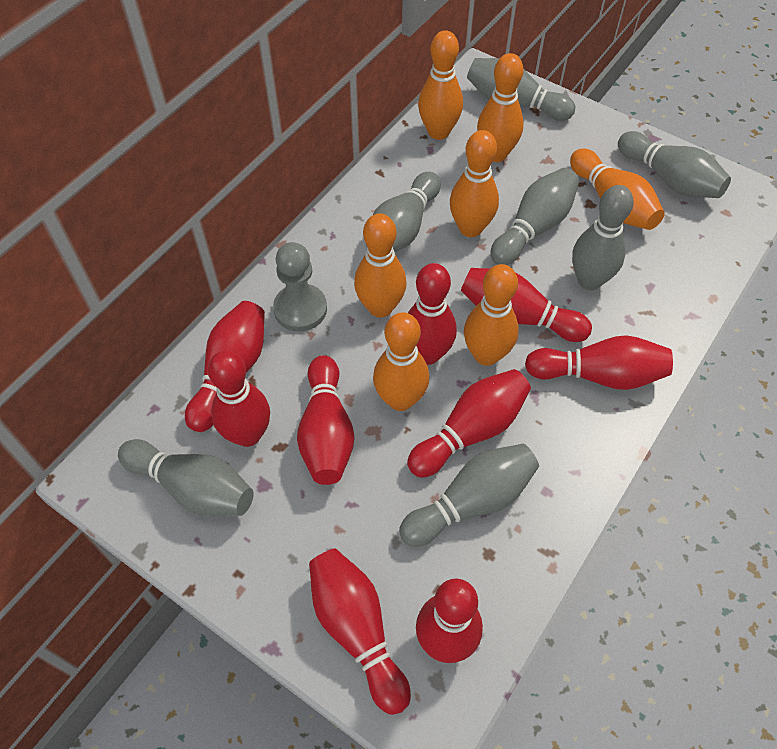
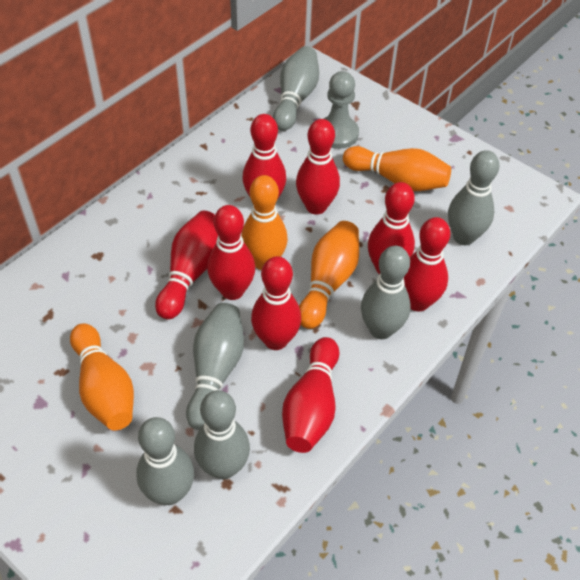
grey bowling pin: [118,439,254,516] [366,172,441,252] [399,444,539,547] [467,58,575,121] [490,168,579,265] [572,185,634,290] [618,131,731,198] = 7 -> [136,417,194,505] [186,303,244,430] [194,390,250,479] [273,46,319,131] [361,246,411,339] [448,150,499,245] = 6
orange bowling pin: [354,213,407,318] [373,312,429,411] [418,30,463,140] [450,130,499,237] [464,264,519,366] [477,53,524,162] [570,148,665,230] = 7 -> [70,323,134,430] [241,175,288,270] [299,221,359,329] [343,146,451,191] = 4
red bowling pin: [185,301,265,432] [208,350,270,447] [297,355,355,485] [309,548,411,715] [407,369,531,478] [408,263,457,365] [416,579,483,663] [461,268,592,342] [525,335,673,390] = 9 -> [155,211,218,320] [207,205,255,300] [242,114,286,200] [251,256,301,350] [282,337,339,453] [296,119,340,214] [368,182,415,274] [404,217,450,312] = 8

